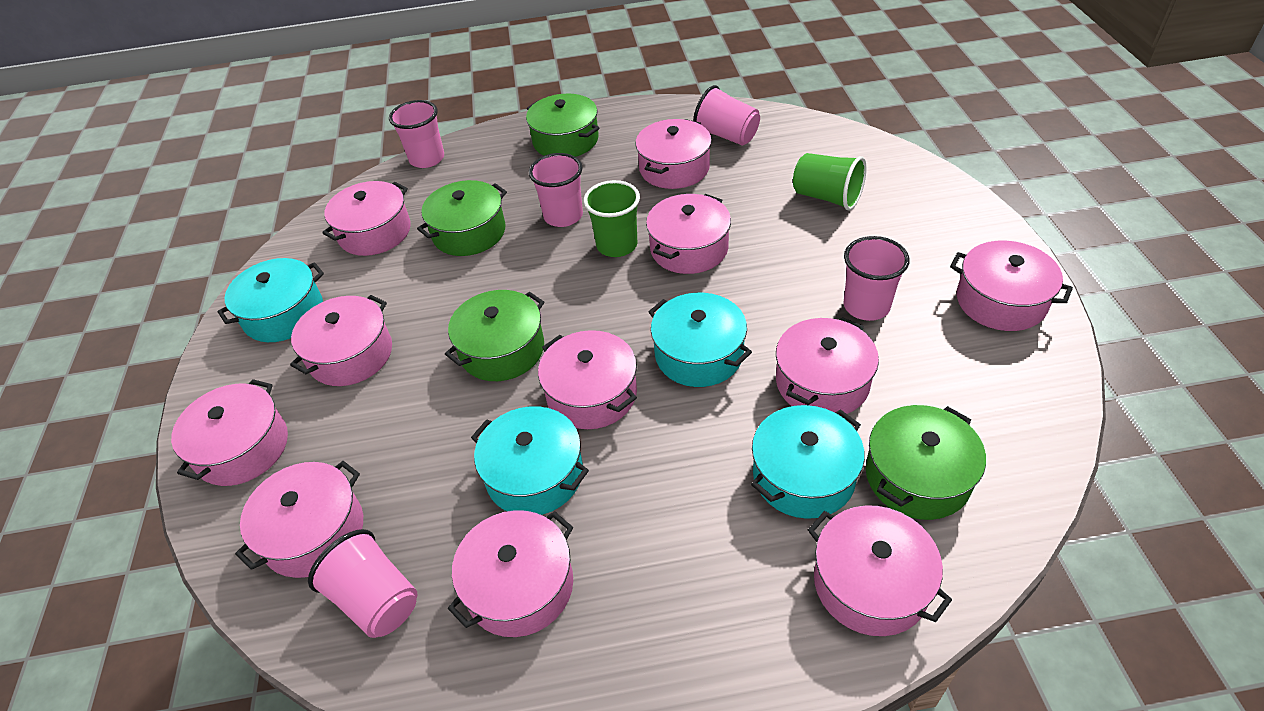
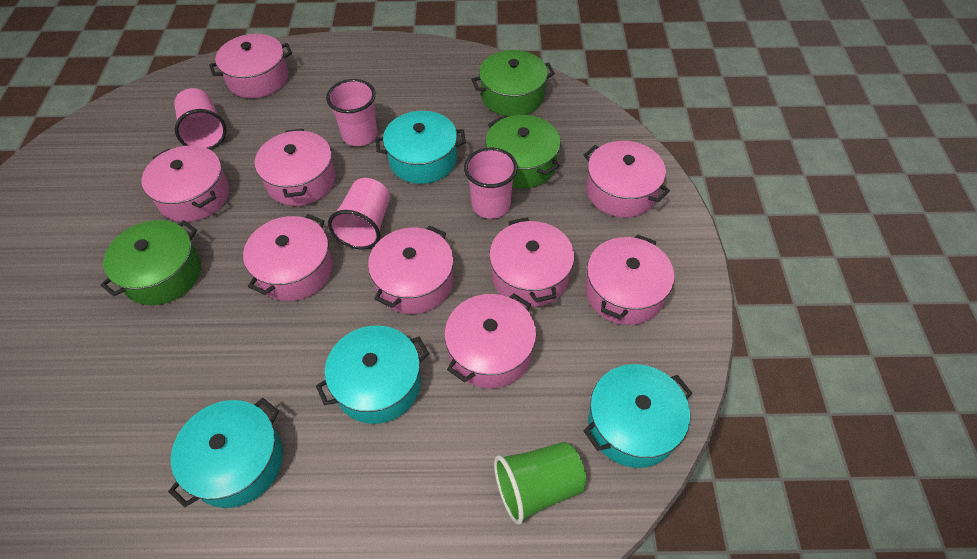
green cup: [584,180,640,257] [793,153,867,211] = 2 -> [494,442,586,525] = 1
green pot: [417,180,507,256] [445,290,544,381] [526,94,599,157] [866,405,986,520] = 4 -> [100,220,201,305] [471,50,555,116] [486,115,561,188] = 3
pink cup: [308,529,417,638] [389,100,444,168] [529,153,583,227] [693,85,760,145] [844,236,909,321] = 5 -> [174,88,227,150] [326,79,378,146] [328,178,390,249] [464,148,518,219] = 4
pink pot: [171,379,288,486] [235,461,363,578] [290,295,392,386] [322,181,411,256] [448,510,573,637] [538,330,637,429] [636,119,712,189] [646,194,731,274] [776,317,879,414] [808,505,952,636] [950,241,1073,331] = 11 -> [142,145,229,222] [209,34,292,98] [243,214,333,301] [255,129,336,206] [368,225,454,314] [444,294,536,388] [489,217,574,307] [584,141,670,217] [585,234,674,325] = 9

